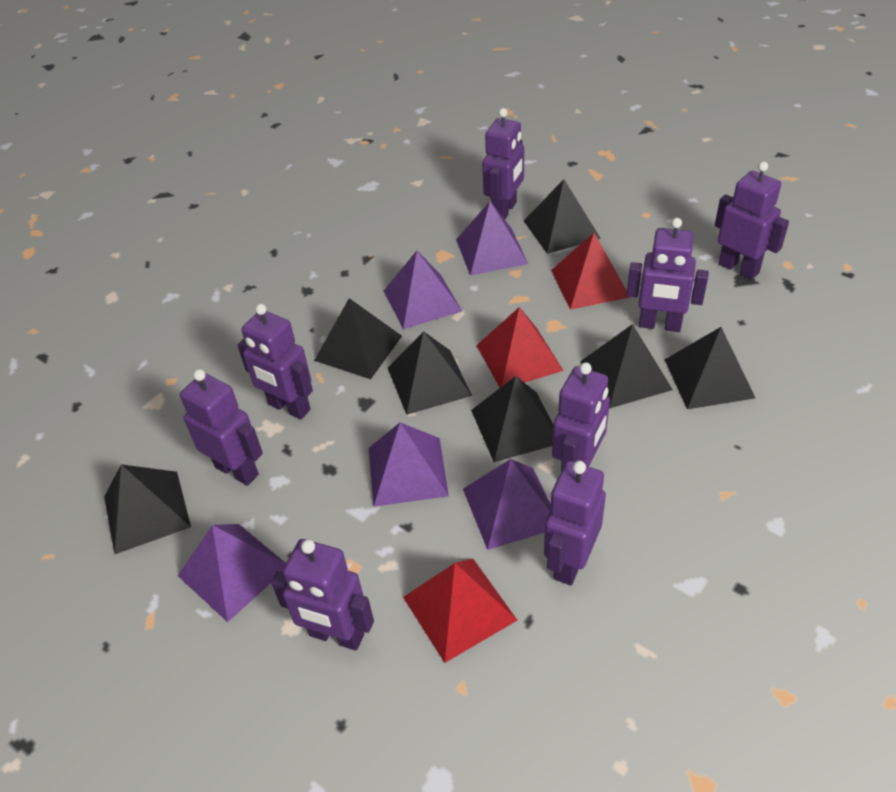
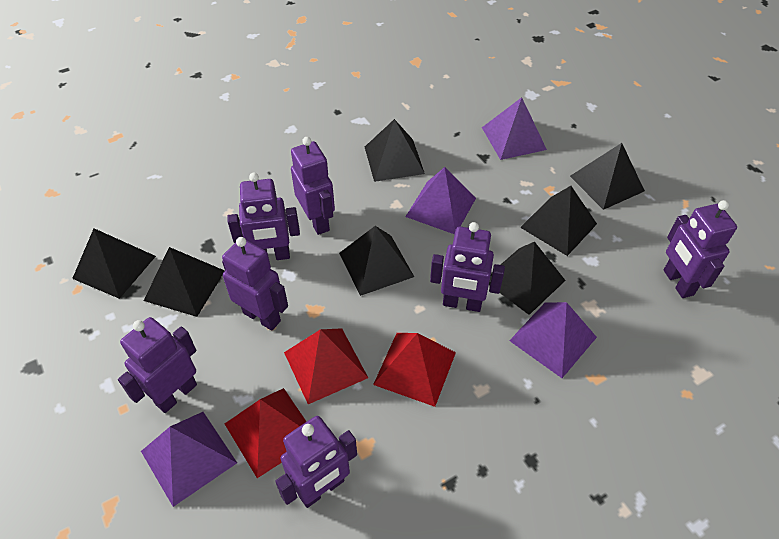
purple pyramid: [178,524,286,622] [369,422,449,507] [384,251,462,329] [456,201,528,276] [463,459,551,550] = 5 -> [141,412,237,507] [405,167,476,234] [482,97,547,160] [509,302,597,378] = 4
purple robot: [180,369,263,486] [237,304,313,419] [271,539,374,651] [482,108,524,219] [544,461,606,585] [552,362,610,471] [627,218,709,332] [715,161,789,280] = 8 -> [118,317,197,413] [222,237,288,331] [227,172,300,260] [275,416,357,508] [291,137,335,235] [430,222,505,312] [664,200,737,298] = 7

